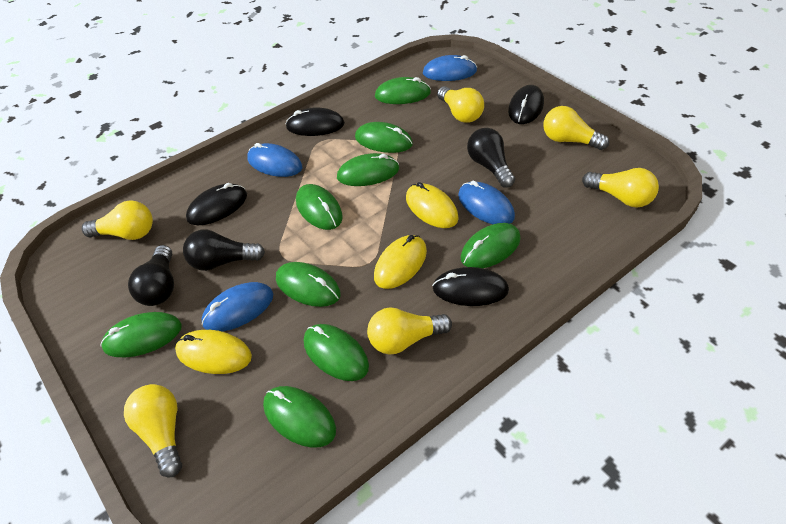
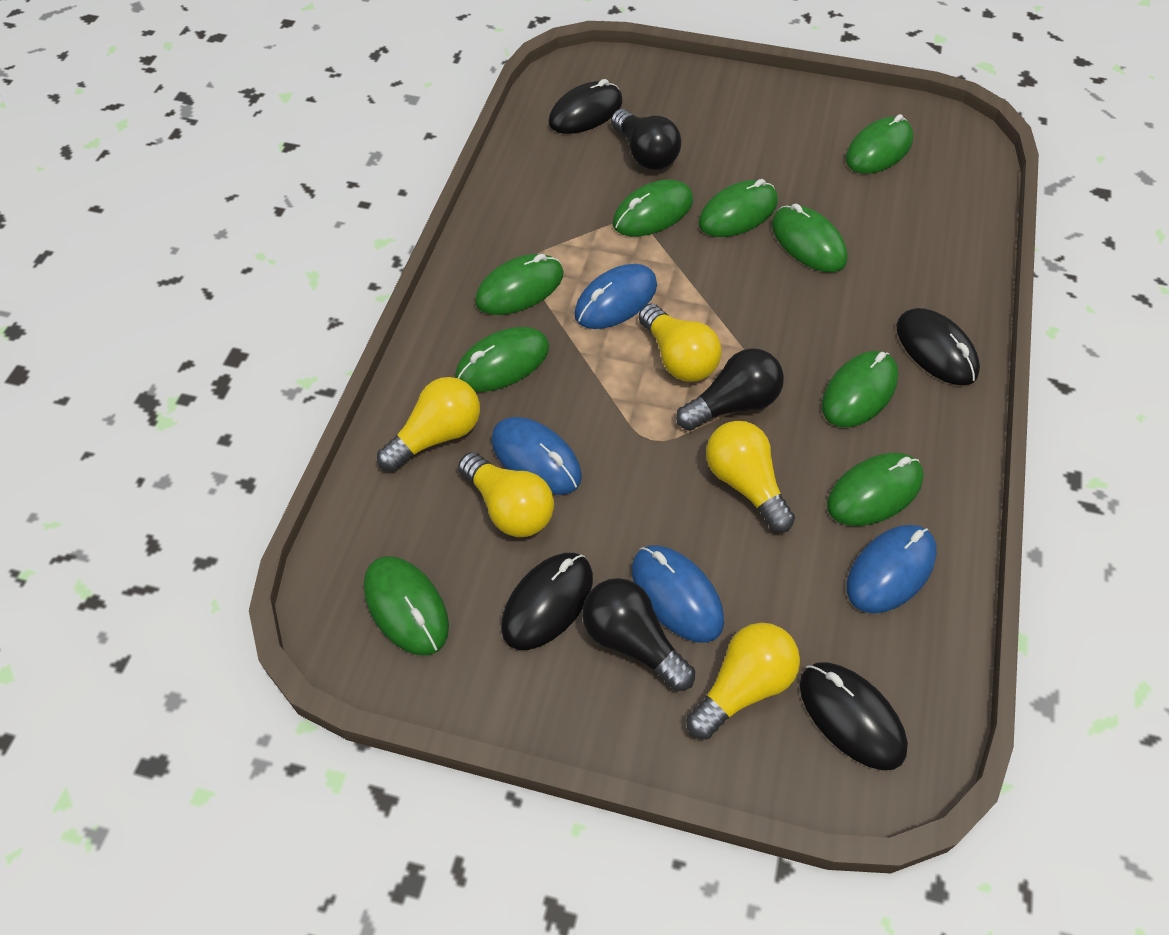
yellow light bulb: [82,201,153,240] [124,384,182,478] [367,307,452,355] [437,86,484,123] [543,106,609,150] [582,168,659,208] = 6 -> [377,377,480,471] [458,452,554,537] [638,304,721,382] [686,623,800,739] [706,421,795,532] = 5
yellow mouse: [175,330,252,374] [374,235,427,289] [406,182,459,228] = 3 -> none = 0

